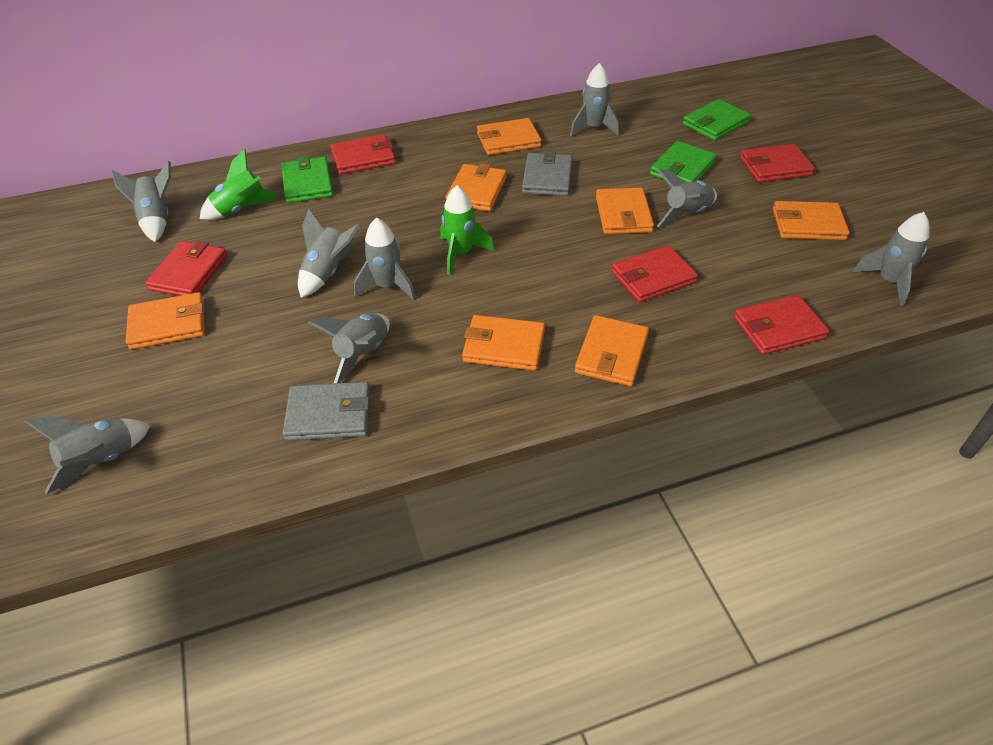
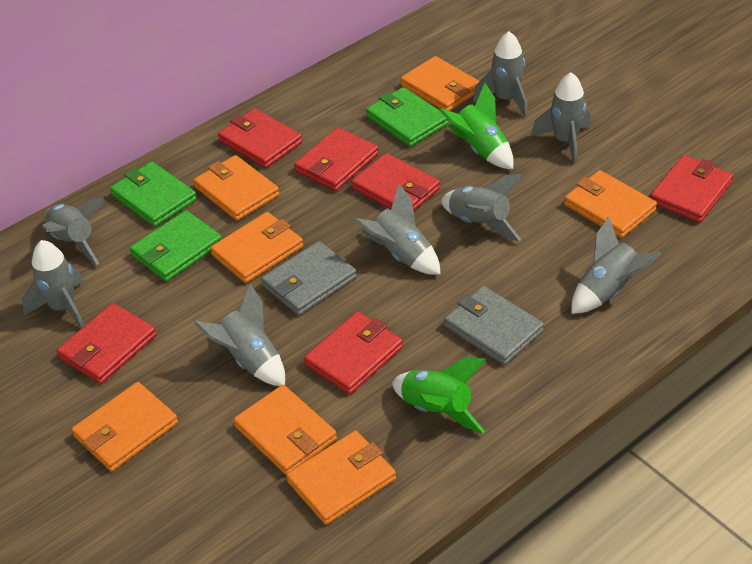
red wallet: [145,241,227,296] [330,134,396,174] [611,245,698,302] [734,295,829,355] [740,144,815,182] = 5 -> [57,303,157,384] [218,108,302,168] [294,127,379,191] [304,312,403,395] [351,153,440,211] [650,155,733,223] = 6

